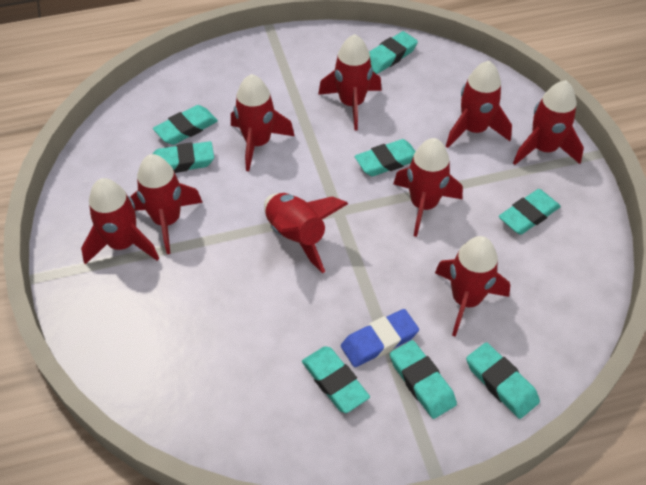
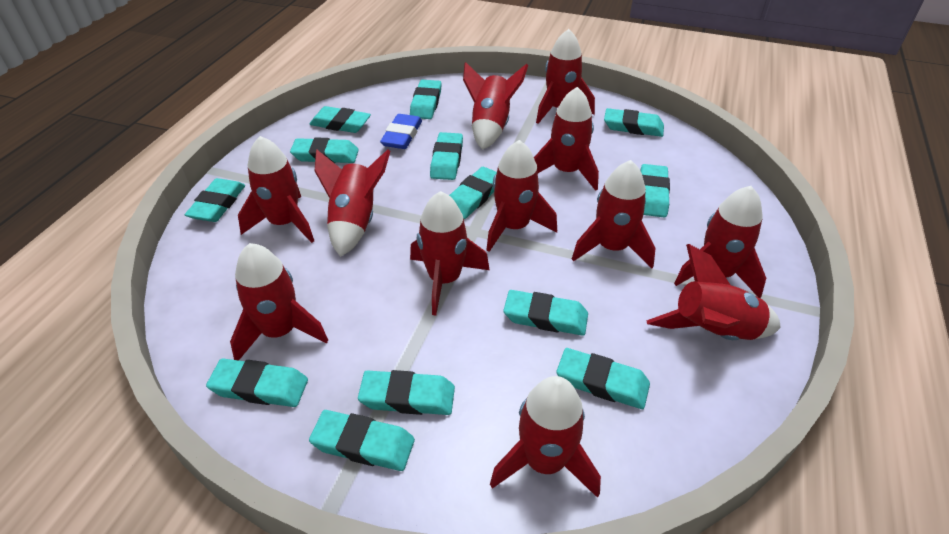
red rocket: [81,178,159,264] [130,154,203,254] [231,74,295,171] [264,193,348,273] [318,34,382,130] [394,138,463,237] [435,236,510,337] [446,61,512,148] [513,80,584,165] = 9 -> [230,243,328,361] [238,136,314,243] [315,149,390,257] [410,191,490,316] [463,62,528,150] [486,140,557,252] [490,376,601,498] [534,87,599,191] [536,29,595,124] [572,160,656,269] [647,244,781,340] [674,186,766,298] = 12
turquoise eraser: [153,105,218,145] [153,141,214,173] [302,346,370,413] [355,139,416,176] [369,31,418,74] [390,340,457,419] [466,342,540,419] [499,189,561,235] = 8 -> [185,178,245,222] [206,359,308,407] [290,137,359,163] [309,410,415,471] [310,106,371,133] [358,370,455,415] [410,80,442,119] [430,132,463,180] [449,167,497,219] [503,290,588,336] [557,348,650,409] [604,108,664,137] [640,164,670,217] = 13

